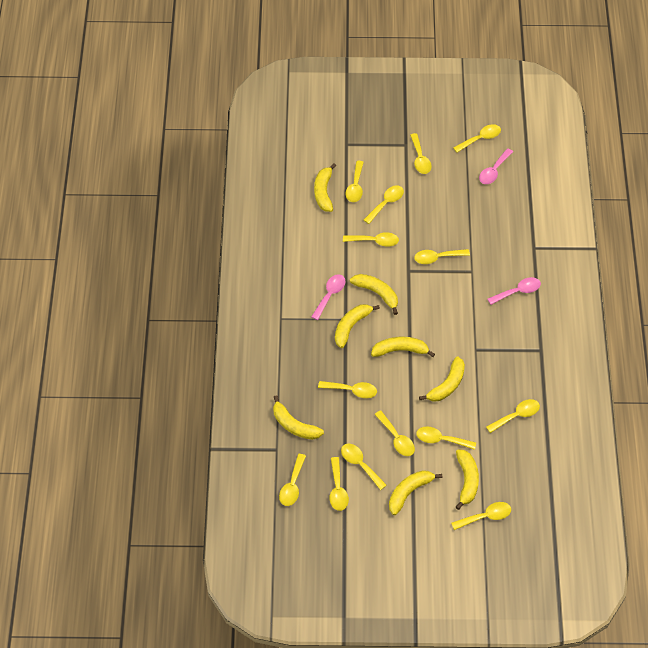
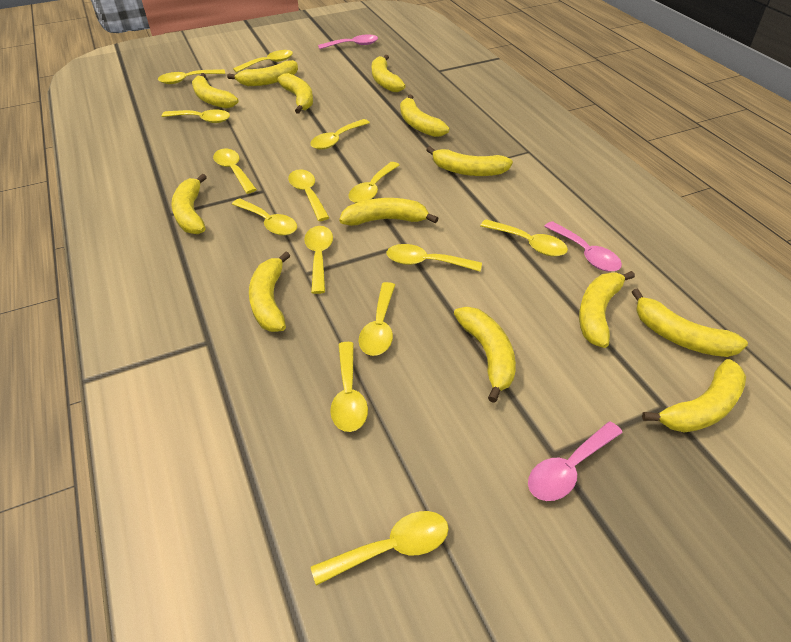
yellow banana: [273,395,324,440] [314,163,336,212] [335,304,380,348] [350,274,398,315] [371,337,435,357] [389,470,442,515] [419,356,465,402] [456,449,479,510] = 8 -> [171,174,207,234] [192,73,239,109] [227,60,298,86] [249,251,290,332] [277,73,313,114] [339,198,439,226] [372,55,405,92] [400,95,449,137] [426,146,513,176] [454,307,516,403] [579,271,635,348] [632,289,748,357] [642,359,746,433] = 13

